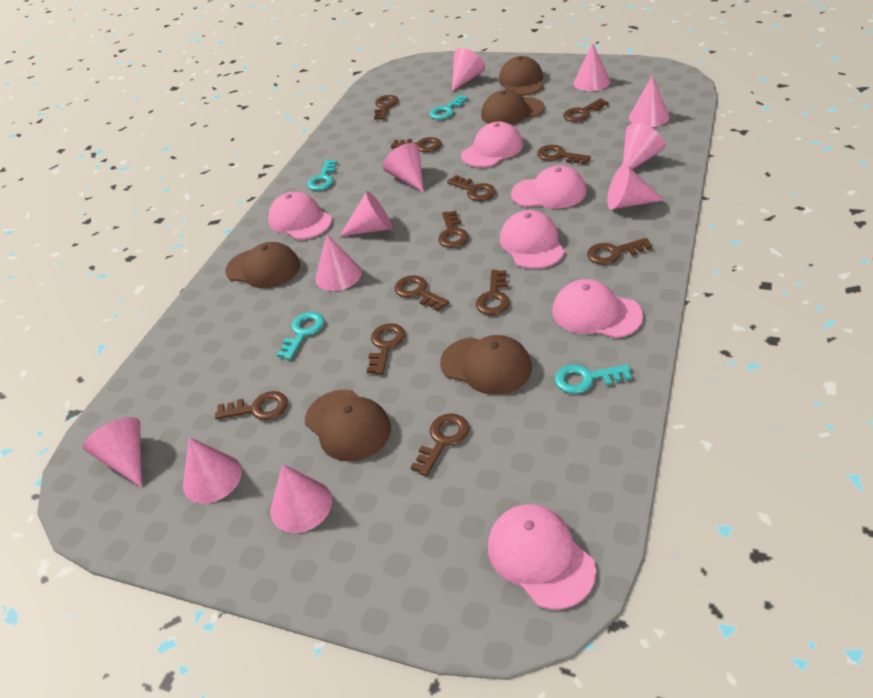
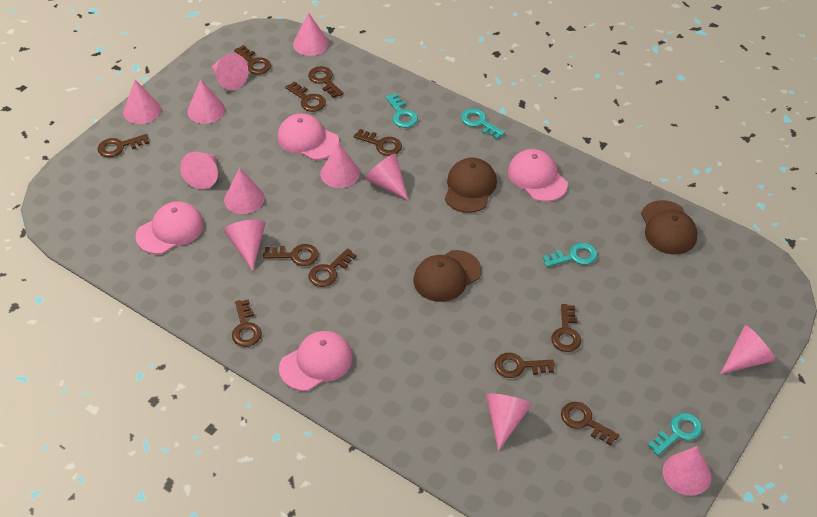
brown cap: [225,242,300,288] [305,389,391,462] [440,335,532,395] [481,90,545,125] [499,56,543,96] = 5 -> [414,250,482,302] [445,158,497,213] [641,200,697,254] = 3
brown key: [215,391,288,420] [367,323,405,375] [374,95,399,120] [391,137,441,152] [395,275,450,311] [411,414,469,476] [438,211,469,248] [447,175,496,201] [476,270,510,315] [537,145,591,165] [563,98,609,122] [587,238,652,265] = 12 -> [98,134,149,157] [232,299,262,347] [234,45,271,75] [263,244,319,266] [285,82,326,112] [308,66,343,98] [309,248,357,287] [354,129,402,156] [495,353,554,378] [551,304,581,352] [561,402,619,446] = 11
pink cap: [268,192,332,240] [461,122,523,167] [488,504,596,609] [500,210,565,269] [511,165,586,208] [553,279,643,338] = 6 -> [135,201,204,254] [278,113,340,160] [279,331,353,391] [508,149,568,202] = 4
pink cone: [83,417,142,487] [183,437,242,504] [271,464,332,533] [315,234,362,291] [340,191,392,236] [383,143,424,192] [452,48,485,91] [573,43,611,91] [607,164,663,209] [623,123,665,169] [629,75,670,127] = 11 -> [123,80,161,124] [180,152,218,189] [187,79,225,124] [212,53,248,90] [224,168,265,214] [224,220,265,271] [293,12,329,56] [320,143,360,188] [365,154,409,201] [486,393,532,451] [663,446,711,496] [720,325,775,374] = 12

